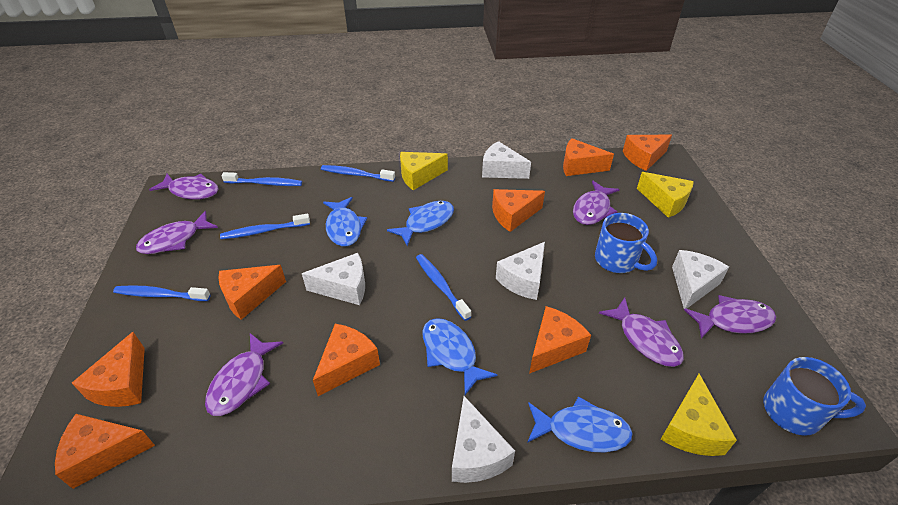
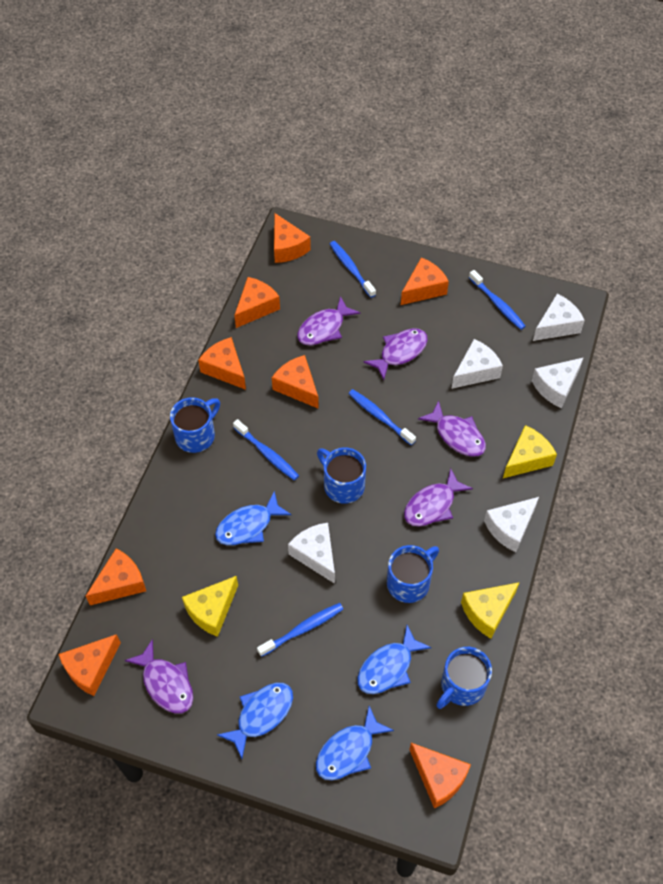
blue mug: [595,213,657,273] [764,357,866,436] = 2 -> [170,397,220,453] [317,447,366,504] [387,545,439,603] [436,647,492,709] = 4
purple fish: [136,211,218,254] [149,174,218,200] [205,333,283,416] [573,181,620,225] [599,298,684,367] [684,295,776,339] = 6 -> [124,639,193,713] [297,296,360,345] [364,328,428,380] [404,468,473,527] [418,400,486,457] = 5

